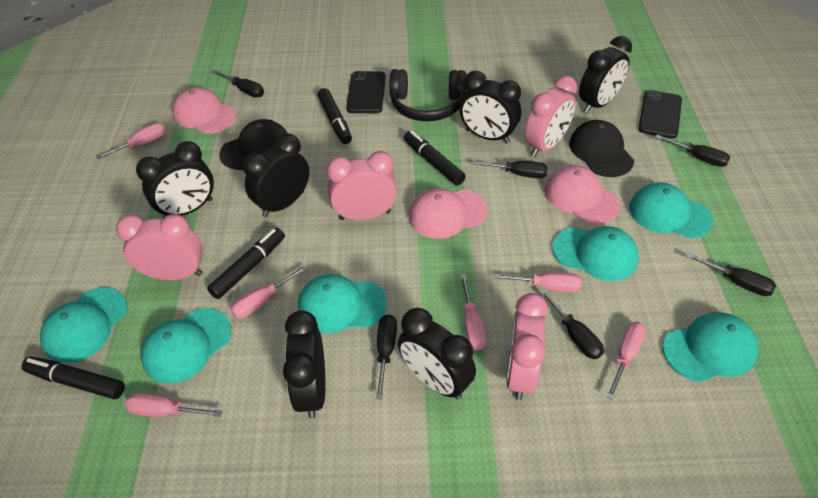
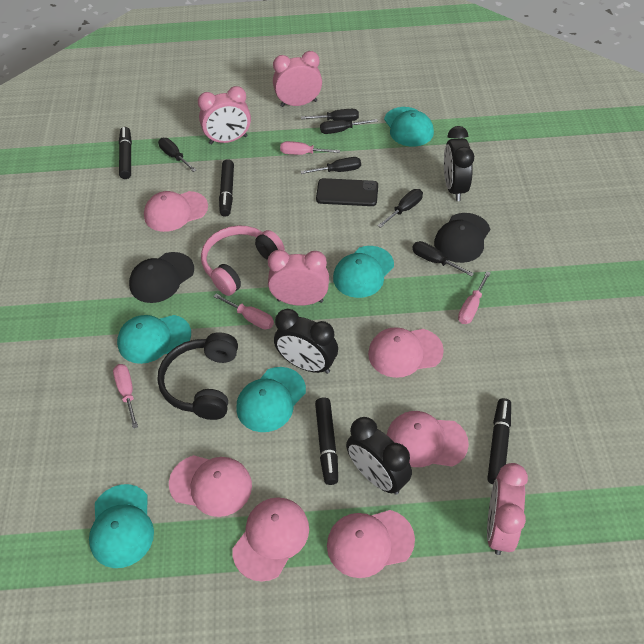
black clock: [136,141,214,218] [243,133,309,217] [283,310,325,418] [398,308,476,399] [459,71,521,143] [579,36,632,113] = 6 -> [274,309,338,374] [346,417,412,495] [444,126,474,201] = 3
black phone: [346,71,386,113] [638,90,682,139] = 2 -> [316,178,378,206] = 1
pink cap: [172,87,237,134] [409,188,487,239] [545,165,621,224] = 3 -> [144,191,208,232] [169,455,252,517] [232,497,309,581] [327,510,415,578] [368,327,444,378] [387,411,469,467] = 6
pink headphones: none = 0 -> [201,225,285,296] = 1
pink screwdriver: [96,123,165,160] [125,393,222,417] [230,266,307,318] [460,274,487,351] [494,272,582,292] [606,322,646,400] = 6 -> [113,364,138,428] [213,294,274,329] [280,141,340,155] [458,271,491,324] = 4
turquoise cap: [40,287,127,363] [141,308,231,384] [298,274,387,333] [553,226,639,281] [629,183,713,239] [663,312,759,382] = 6 -> [89,484,154,568] [117,315,191,364] [236,367,306,432] [333,246,394,298] [384,107,434,147] = 5

